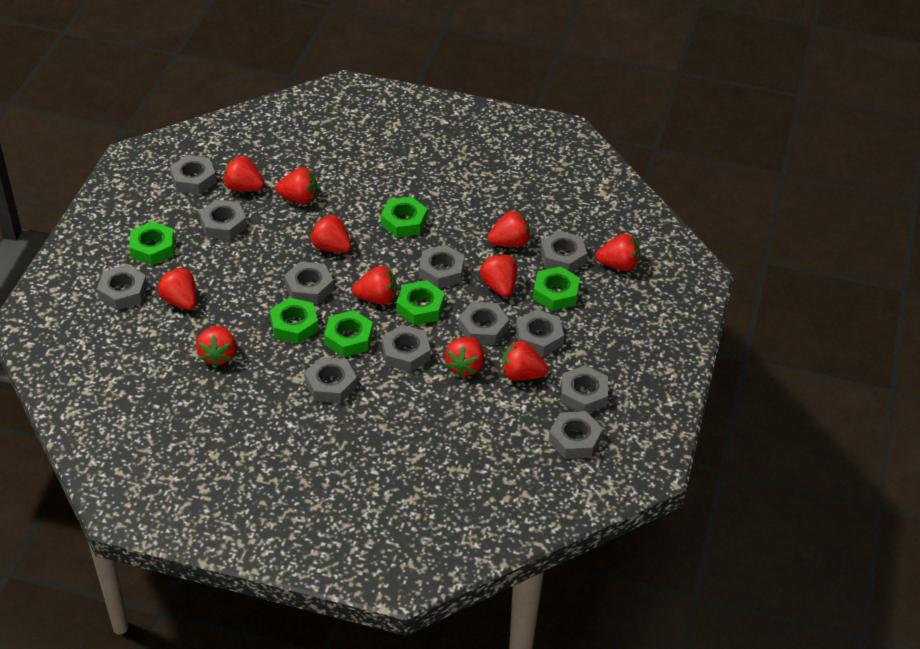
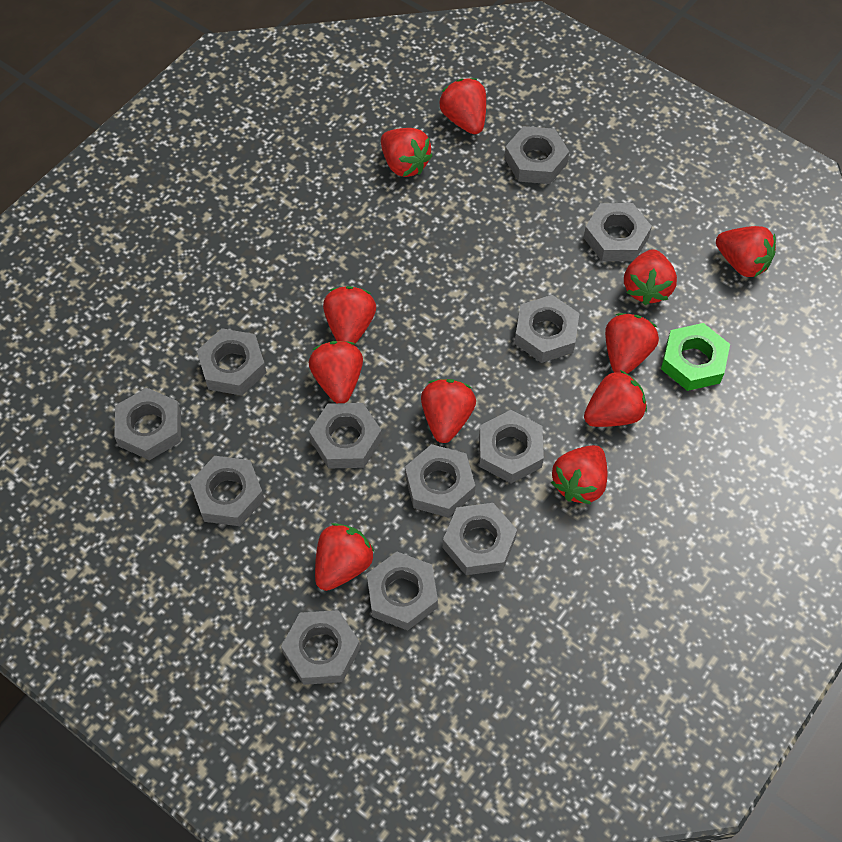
green nut: [129,221,175,265] [270,297,318,344] [324,310,373,357] [381,196,427,238] [396,280,445,325] [533,266,580,311] = 6 -> [661,323,730,391] = 1

